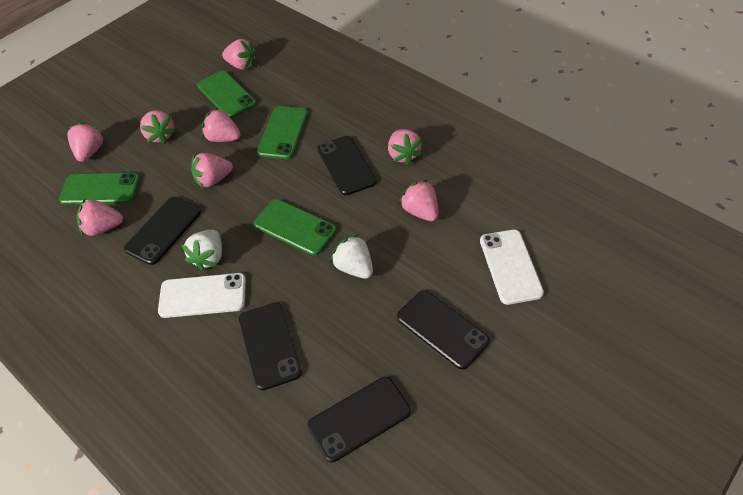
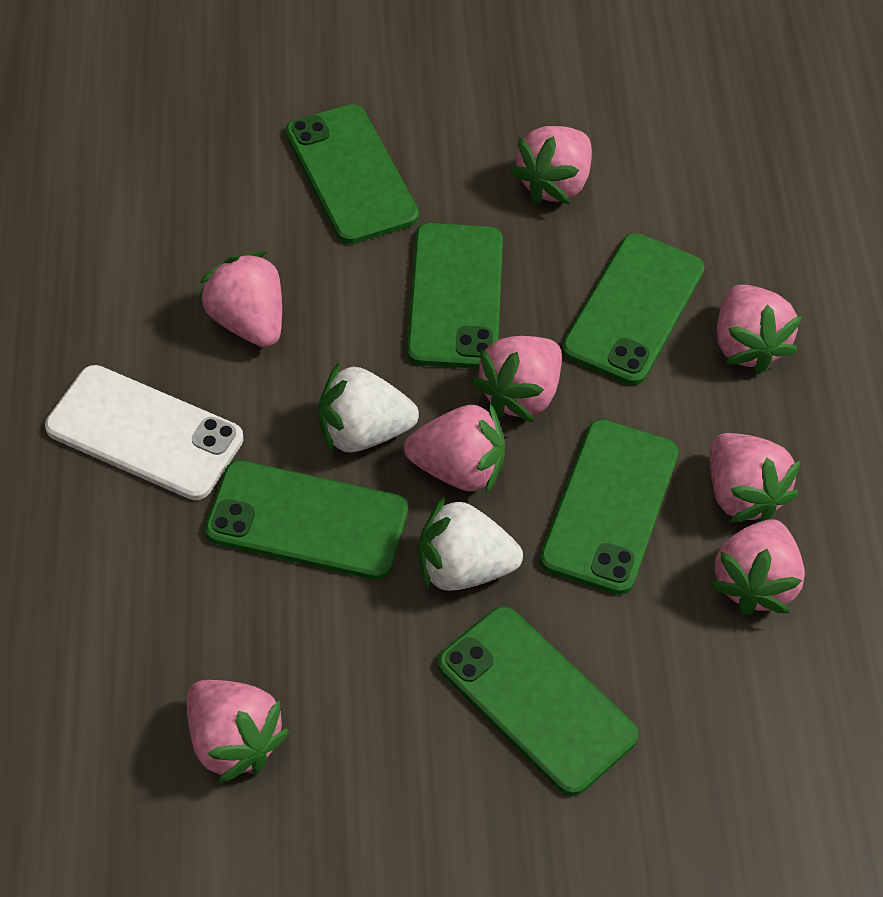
black phone: [124,197,201,265] [239,302,302,390] [308,377,411,463] [318,136,377,195] [397,290,490,370] = 5 -> none = 0
green phone: [59,173,140,205] [197,71,256,118] [254,199,337,256] [257,106,308,159] = 4 -> [205,460,408,580] [285,104,419,244] [407,223,503,369] [438,606,639,796] [540,419,679,595] [562,233,705,385] = 6
white phone: [158,273,246,318] [480,229,544,305] = 2 -> [45,365,244,500] = 1

